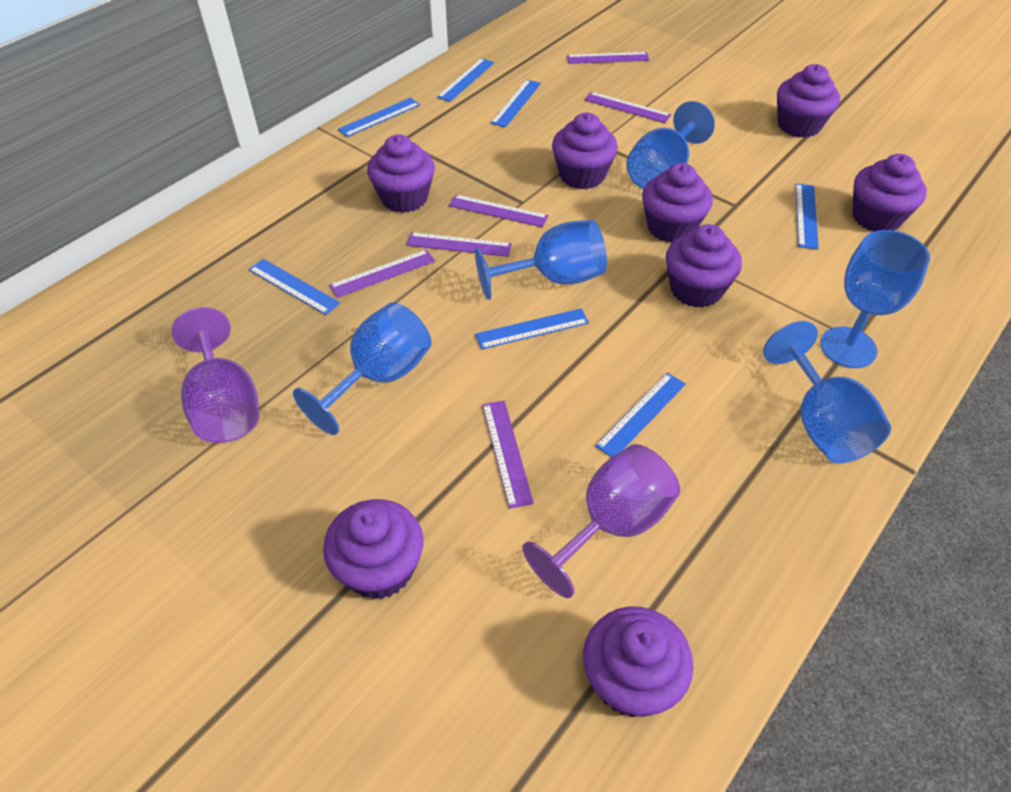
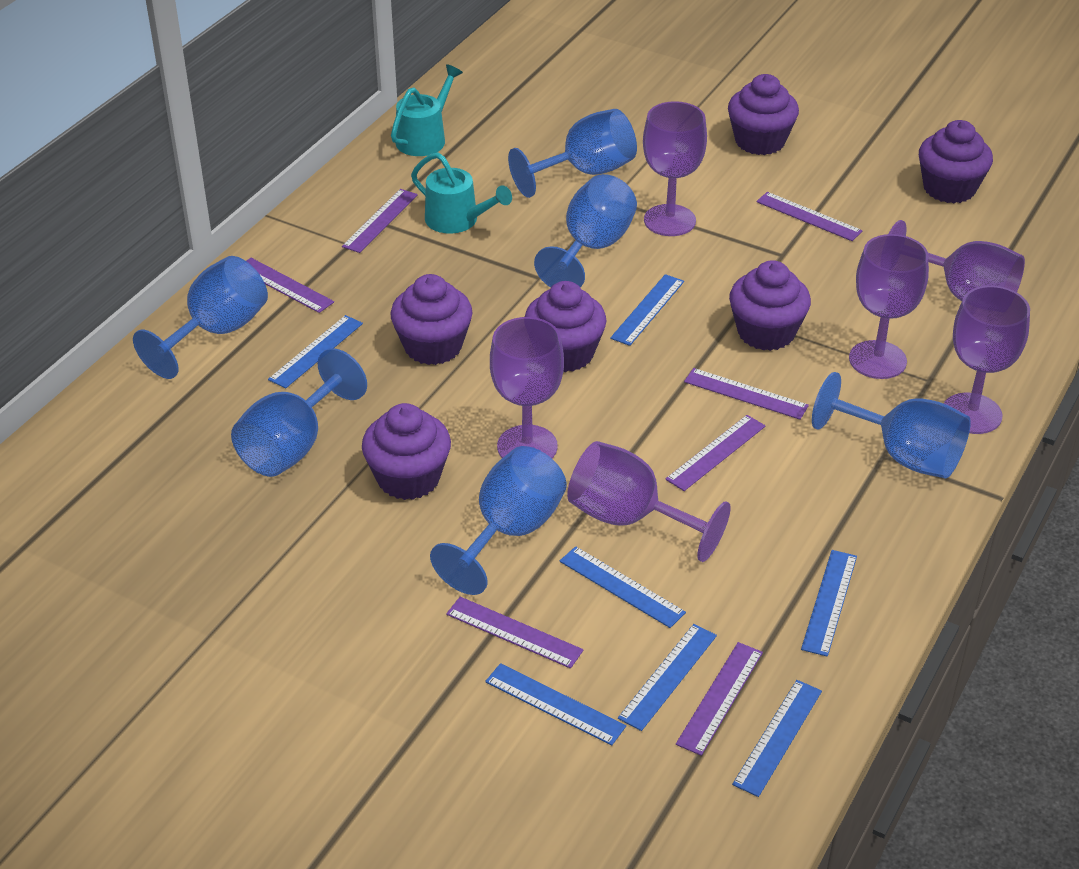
blue goblet: [293,302,432,435] [475,220,607,300] [626,101,715,190] [763,321,891,463] [820,230,930,368] = 5 -> [133,256,268,379] [231,348,367,477] [430,446,567,595] [508,109,637,198] [534,174,637,288] [812,372,971,478] = 6
purple cupcake: [323,499,423,599] [367,134,435,213] [552,112,618,189] [583,606,693,717] [642,163,713,243] [666,224,742,308] [777,64,840,138] [852,154,927,231] = 8 -> [362,403,451,500] [390,274,473,365] [525,281,607,372] [728,74,799,155] [729,260,811,351] [919,120,993,203] = 6
purple goblet: [171,307,259,443] [522,444,680,598] = 2 -> [490,317,564,458] [567,441,731,562] [643,101,707,236] [849,234,929,379] [889,220,1025,301] [944,286,1030,434] = 6
purple ruler: [329,249,435,298] [407,232,512,257] [449,195,549,227] [482,401,534,509] [567,52,649,64] [585,92,671,123] = 6 -> [246,258,334,313] [342,189,418,253] [446,597,584,669] [665,415,766,491] [676,642,763,756] [684,368,809,420] [756,192,863,241] = 7
turquoise watering can: none = 0 -> [391,65,463,156] [411,153,512,234] = 2

